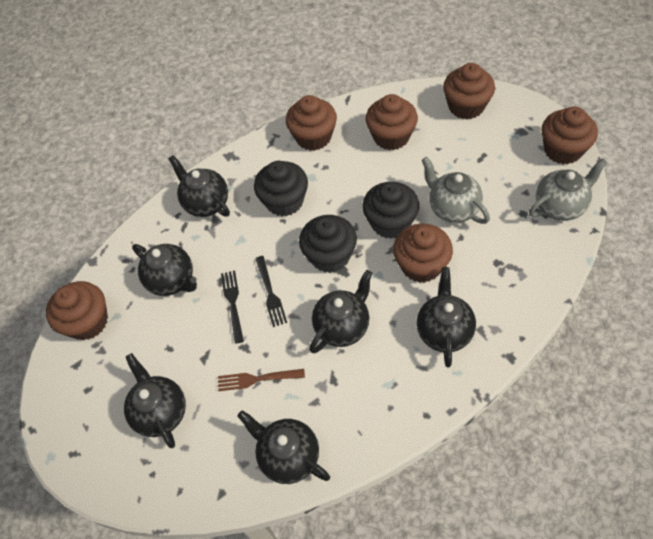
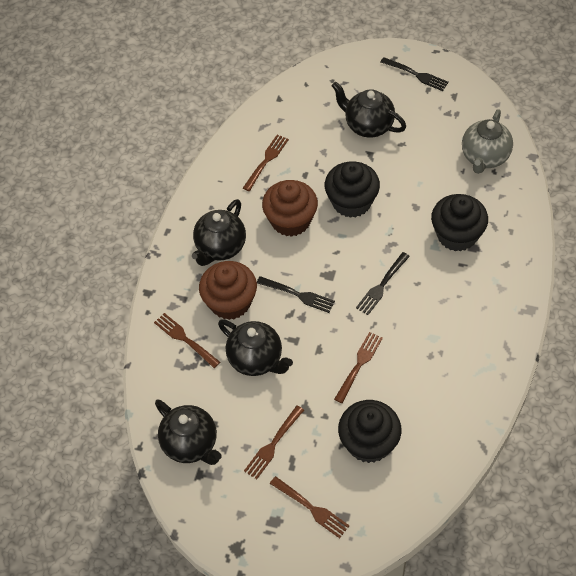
black fork: [221,271,244,344] [255,256,287,327] = 2 -> [257,276,335,313] [356,252,410,315] [380,57,449,91] = 3
black teapot: [124,353,186,448] [132,244,197,296] [168,155,230,217] [237,410,330,484] [310,270,372,353] [417,267,476,367] = 6 -> [155,399,222,465] [192,199,246,266] [218,319,293,376] [332,82,406,138] = 4
brown cupcake: [46,281,108,340] [286,95,337,151] [366,94,418,150] [393,224,453,283] [443,63,495,120] [541,106,598,164] = 6 -> [199,261,257,320] [262,180,318,237] = 2
brown fork: [218,369,305,391] = 1 -> [154,313,220,368] [243,135,289,191] [244,405,304,479] [270,476,349,538] [334,332,383,403] = 5
grey teapot: [422,157,490,224] [529,158,608,221] = 2 -> [462,109,513,174] = 1

